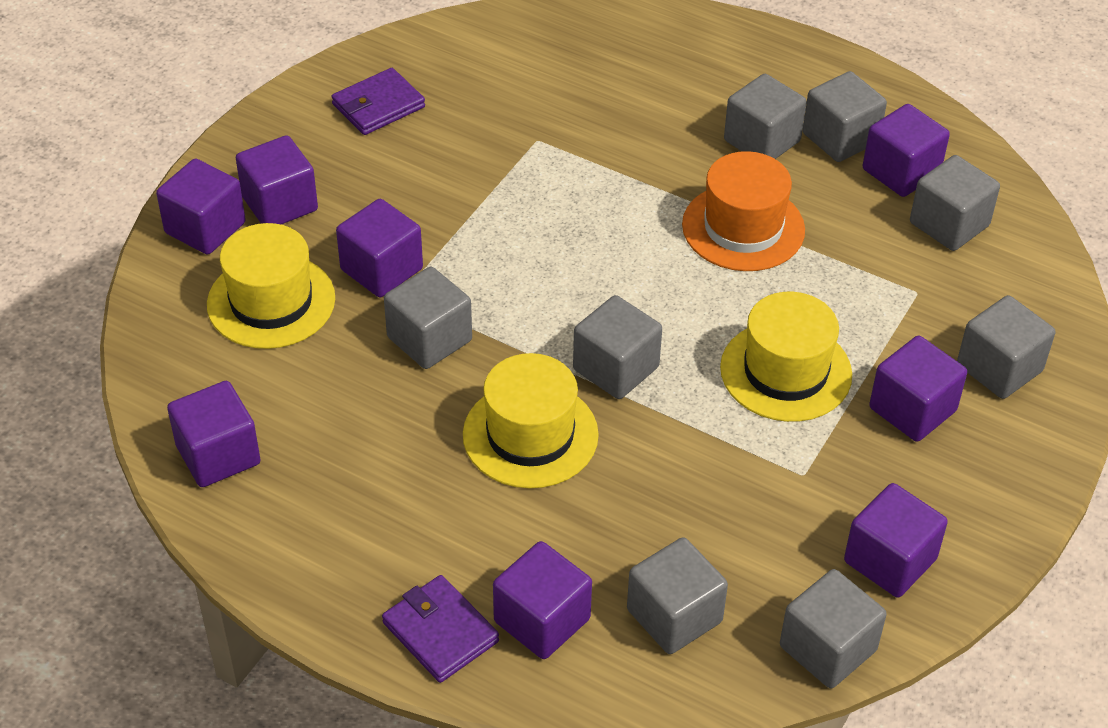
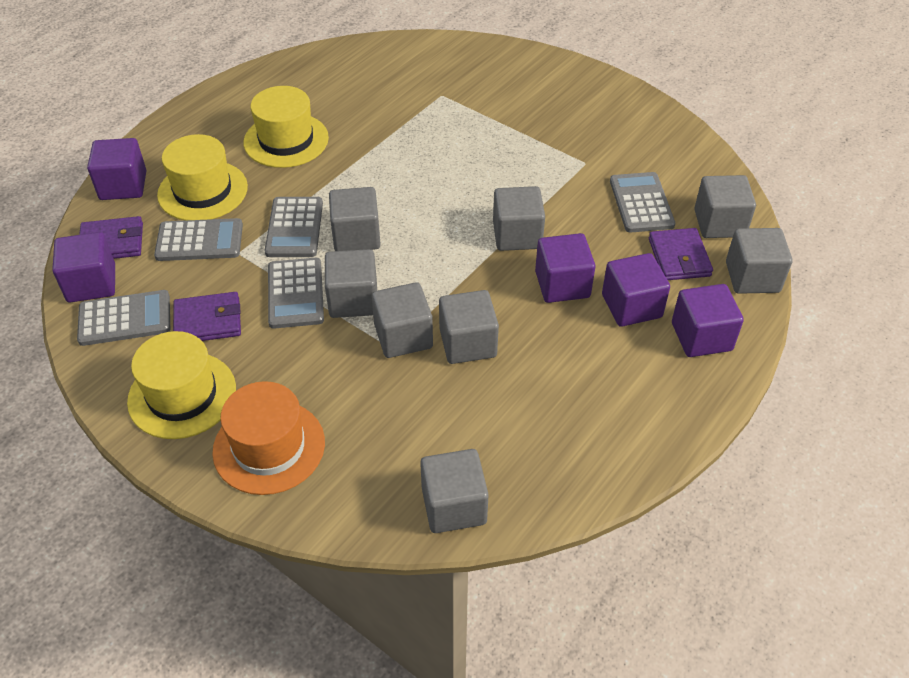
grey calculator: none = 0 -> [77,290,170,346] [154,218,243,261] [265,197,323,257] [268,258,324,329] [610,172,675,232] = 5
purple cube: [156,159,246,255] [167,381,261,487] [236,135,318,224] [336,199,423,297] [493,541,592,659] [844,483,948,597] [863,104,950,197] [869,336,967,442] = 8 -> [52,232,115,303] [87,138,146,200] [535,233,595,303] [602,253,670,327] [672,284,744,357] = 5
purple wallet: [332,68,425,135] [382,575,499,683] = 2 -> [79,216,143,259] [173,292,241,341] [649,228,713,280] = 3

